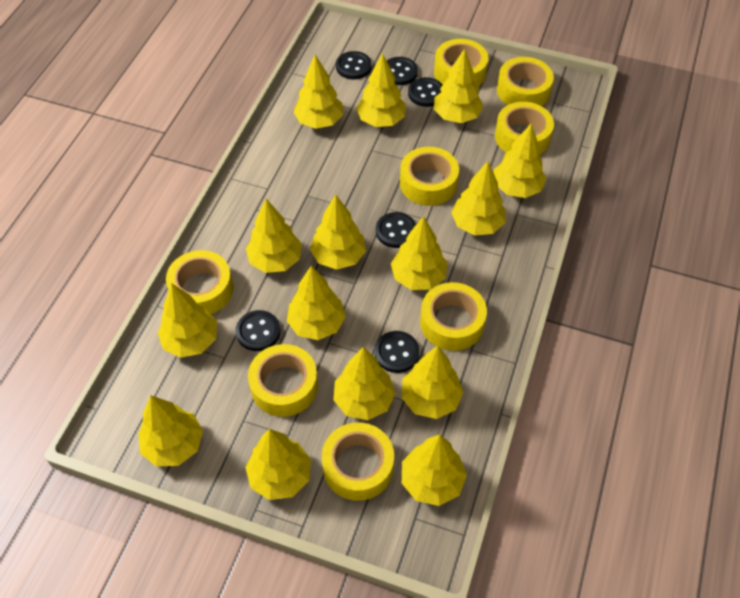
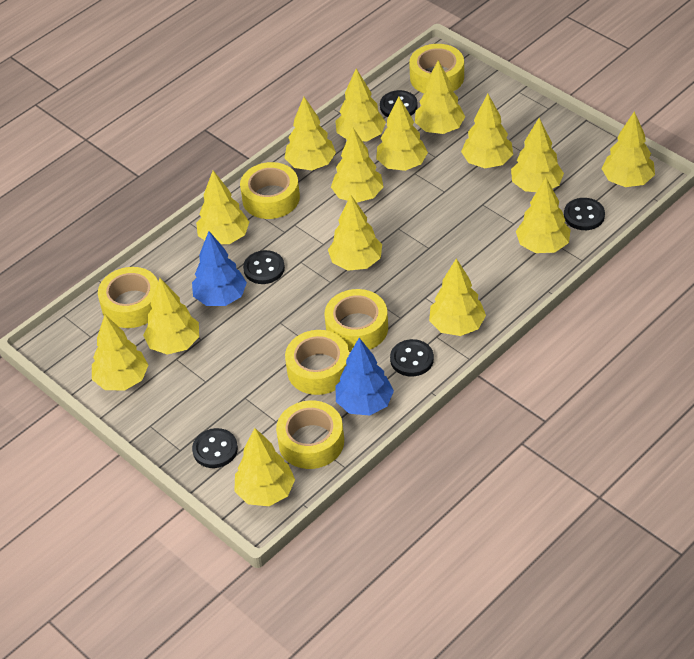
black button: [236,310,281,351] [336,51,372,80] [375,331,420,373] [376,212,416,248] [387,57,418,85] [408,77,443,107] = 6 -> [192,428,238,468] [243,250,285,284] [380,90,418,117] [390,339,434,377] [564,198,605,230] = 5
blue tree: none = 0 -> [192,231,247,306] [336,338,394,416] = 2
yellow tape: [166,250,233,314] [248,344,318,417] [322,422,394,501] [400,147,459,206] [420,282,487,351] [434,39,488,86] [495,102,554,155] [497,57,554,106] = 8 -> [98,267,158,328] [240,162,300,219] [276,400,344,469] [285,330,349,395] [325,289,388,352] [409,44,464,93] = 6

